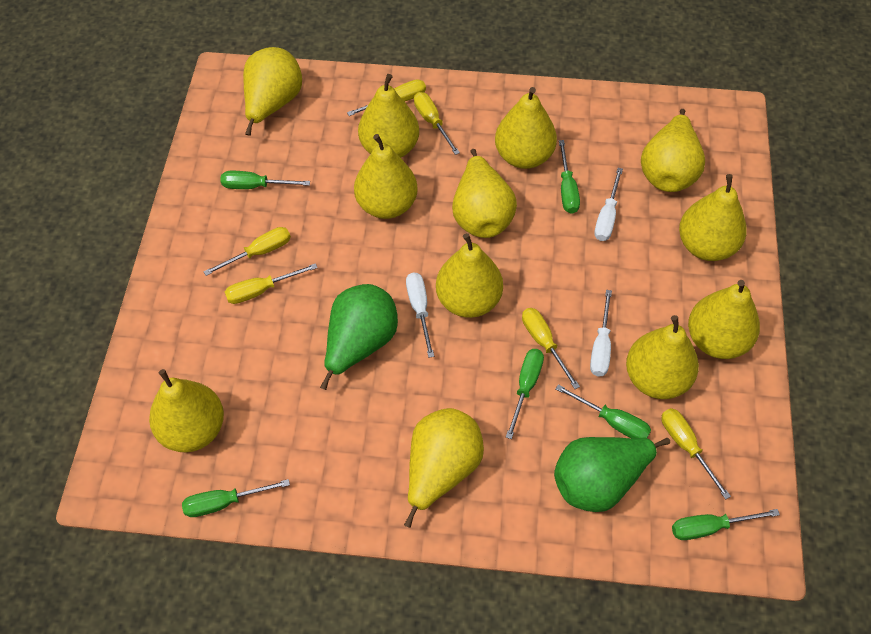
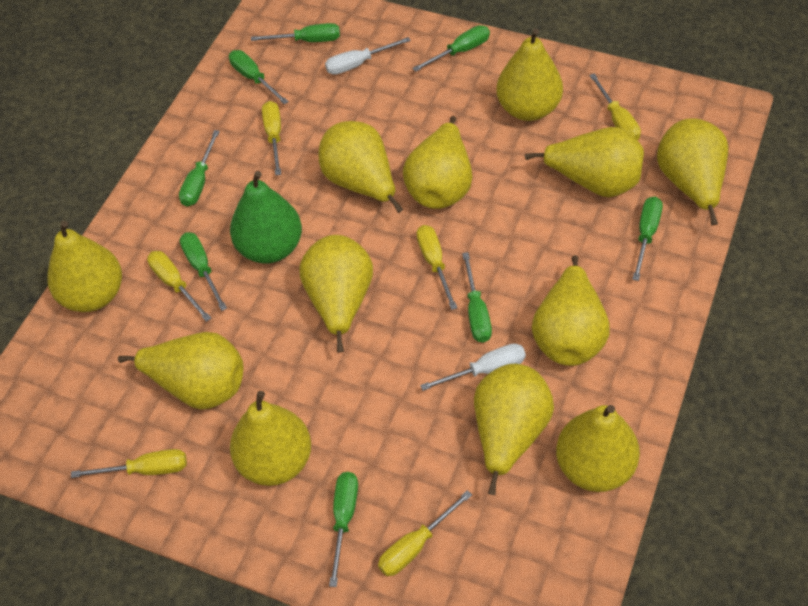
green pear: [320,284,398,390] [554,437,670,512] = 2 -> [230,171,302,264] = 1
green screwdriver: [182,479,290,517] [220,171,310,189] [506,349,544,439] [556,384,651,439] [559,140,580,214] [672,509,780,540] = 6 -> [179,130,220,207] [180,232,227,311] [229,50,289,105] [251,23,340,42] [329,472,358,587] [412,25,490,72] [462,252,492,343] [632,197,663,281] = 8
white screwdriver: [406,272,434,358] [590,290,612,377] [594,168,623,241] = 3 -> [325,37,411,75] [420,343,526,391] = 2

